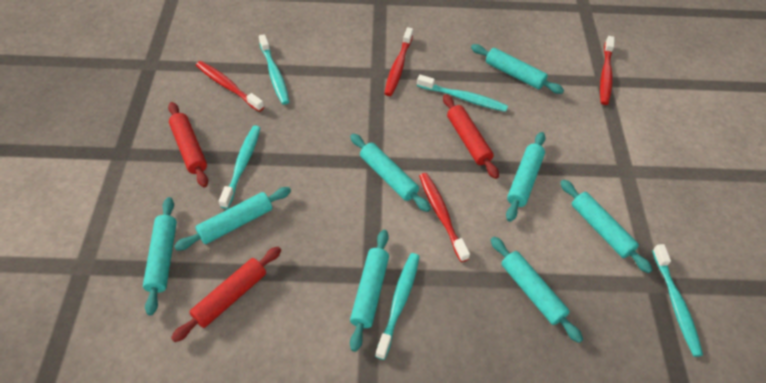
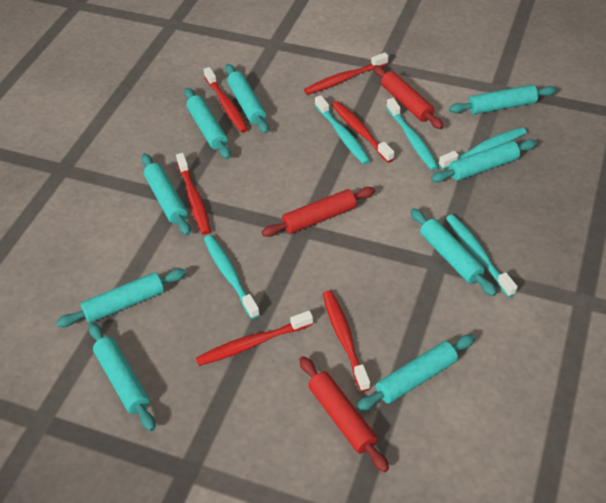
red toothbrush: [196,61,264,112] [384,27,413,96] [419,173,470,262] [600,36,615,105] = 4 -> [176,153,211,235] [196,311,313,366] [204,67,248,133] [304,52,389,95] [323,291,371,392] [332,101,394,163] = 6
turquoise rolling pin: [143,197,177,316] [174,187,291,251] [350,134,431,212] [350,230,389,352] [471,44,564,94] [491,237,583,343] [506,132,546,222] [560,180,653,273] = 8 -> [56,269,186,327] [89,323,155,431] [141,154,191,235] [184,88,231,159] [225,64,269,133] [356,335,475,411] [410,208,497,296] [431,139,537,183] [449,85,557,114] = 9

